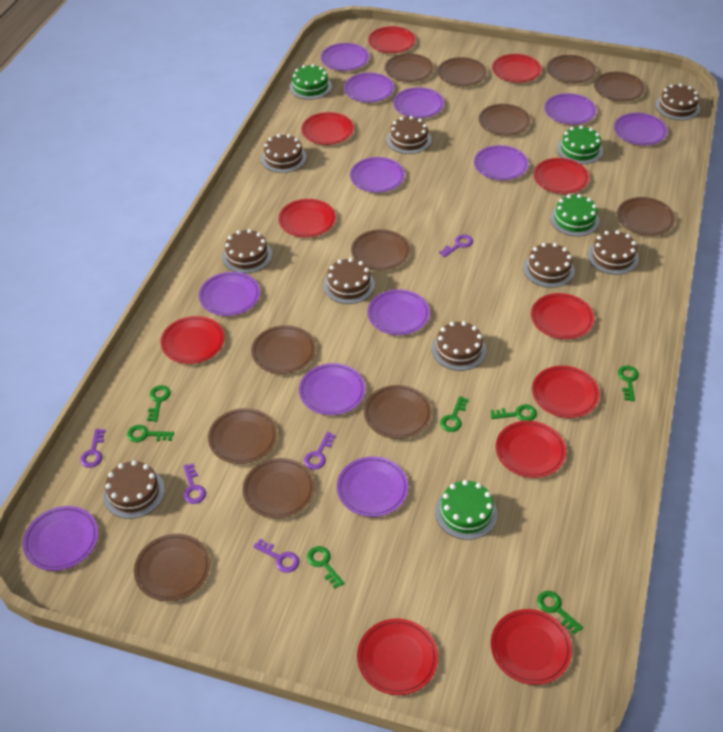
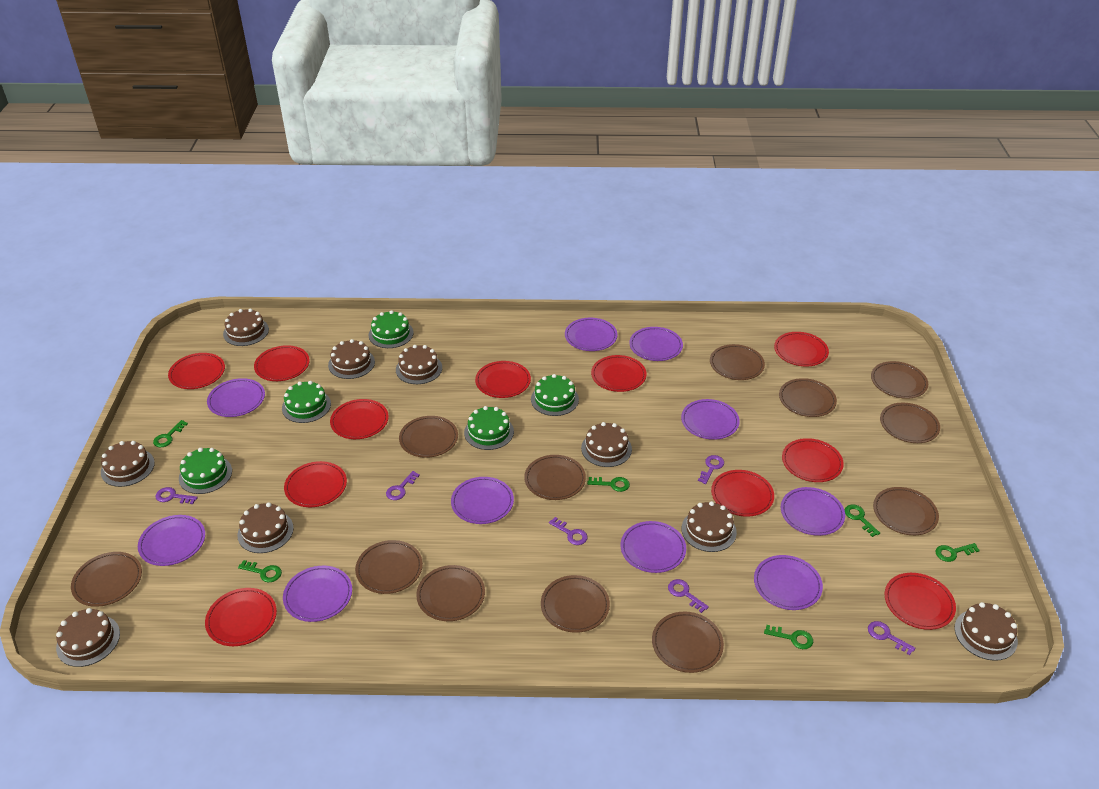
green cake: [289,64,332,100] [435,480,497,540] [550,194,600,236] [557,125,603,164] = 4 -> [179,448,232,494] [282,381,331,423] [368,310,414,348] [464,406,514,450] [531,374,579,416] = 5
green key: [127,425,174,442] [147,385,171,422] [307,546,345,589] [440,396,469,432] [491,404,537,421] [537,591,583,635] [618,366,639,401] = 7 -> [153,420,188,447] [238,560,282,582] [587,477,630,492] [764,625,813,649] [845,505,880,537] [935,543,980,562] = 6
purple key: [80,429,106,468] [183,463,206,504] [253,539,299,573] [304,432,336,470] [439,234,473,257] = 5 -> [156,487,198,504] [386,471,420,500] [549,517,588,545] [668,579,709,613] [698,455,724,484] [868,621,915,655] = 6
purple plate: [23,506,98,571] [199,272,260,316] [299,363,365,415] [321,43,369,71] [337,457,409,517] [344,73,394,102] [350,157,405,193] [367,289,430,335] [393,87,444,118] [474,145,529,180] [544,93,597,125] [614,113,668,145] = 12 -> [138,515,205,566] [207,378,265,417] [283,566,352,622] [451,477,514,524] [565,318,617,351] [621,521,686,573] [629,327,683,361] [681,399,740,440] [754,555,823,610] [781,487,845,536] = 10

